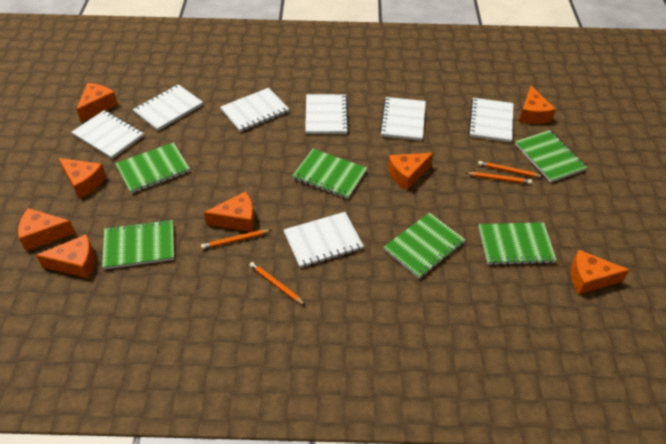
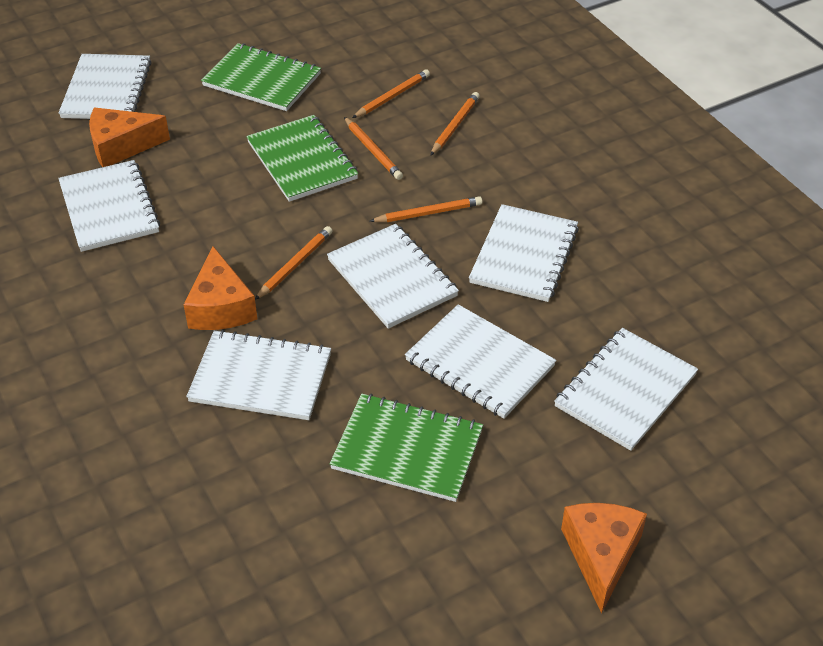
green notebook: [102,219,174,269] [115,142,190,194] [292,149,367,199] [384,213,465,279] [478,222,557,265] [515,130,587,183] = 6 -> [201,43,321,111] [246,115,358,202] [330,394,483,502] = 3
orange cheese: [18,208,76,251] [36,234,95,279] [58,158,106,198] [76,83,118,122] [204,191,254,232] [388,153,433,190] [519,86,556,124] [571,249,629,295] = 8 -> [89,108,170,167] [184,246,257,330] [561,503,647,614] = 3
orange pencil: [201,230,272,249] [249,262,306,306] [466,172,532,184] [478,161,543,177] = 4 -> [255,226,332,300] [344,117,403,180] [352,69,430,118] [370,196,482,222] [430,92,480,156] = 5

